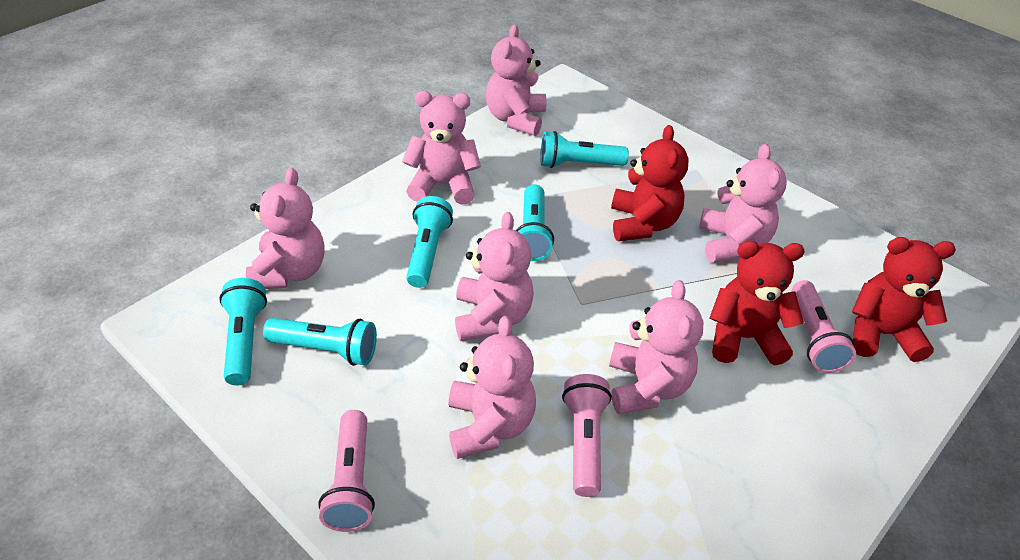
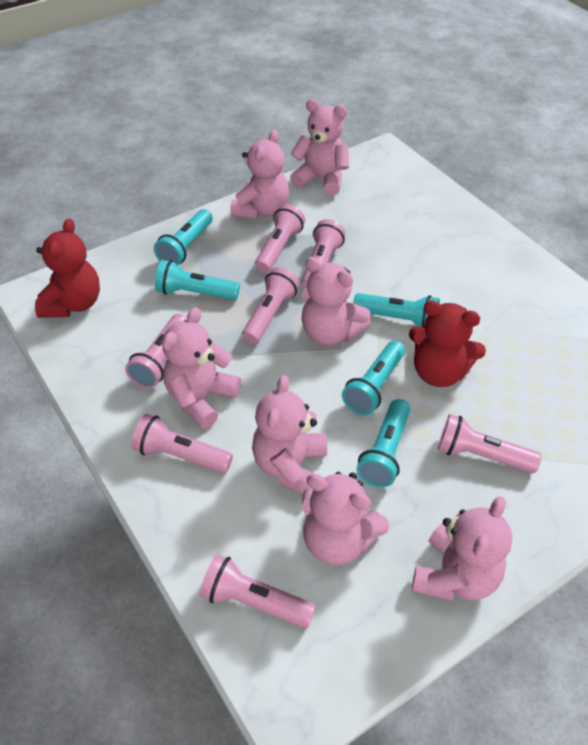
pink flashlight: [318,410,375,532] [562,374,612,497] [792,280,856,373] = 3 -> [125,314,187,388] [131,414,233,473] [200,554,316,628] [242,267,299,344] [255,204,305,273] [301,219,346,288] [438,414,542,473] = 7
red teddy bear: [611,125,689,241] [710,241,805,365] [852,237,956,362] = 3 -> [35,218,100,318] [409,300,486,387] = 2

